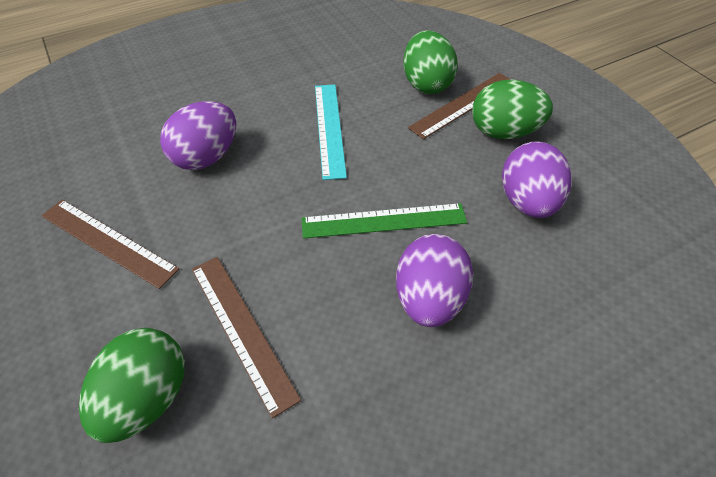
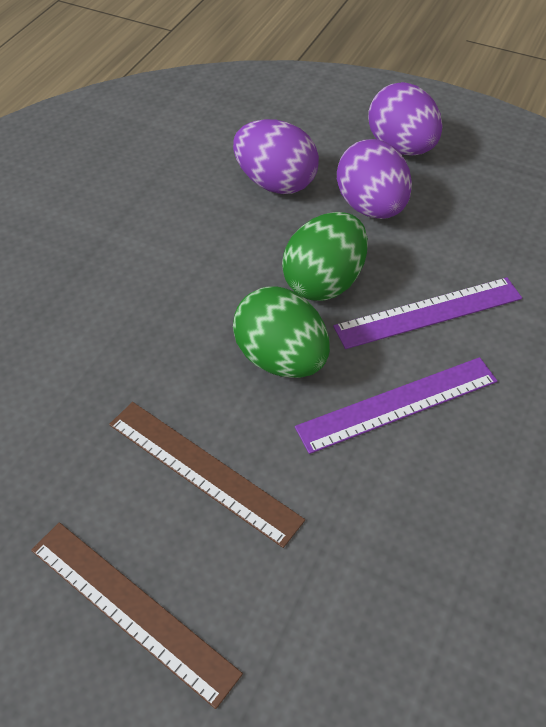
brown ruler: [41,200,179,289] [192,257,301,418] [408,73,511,139] = 3 -> [31,522,243,709] [109,402,305,548] = 2
green egg: [79,328,185,443] [403,30,458,94] [472,80,553,139] = 3 -> [233,287,330,378] [282,212,368,301] = 2
green ruler: [302,203,467,239] = 1 -> none = 0
purple ruler: none = 0 -> [295,357,498,454] [333,277,522,349] = 2
turquoise ruler: [315,85,347,180] = 1 -> none = 0

